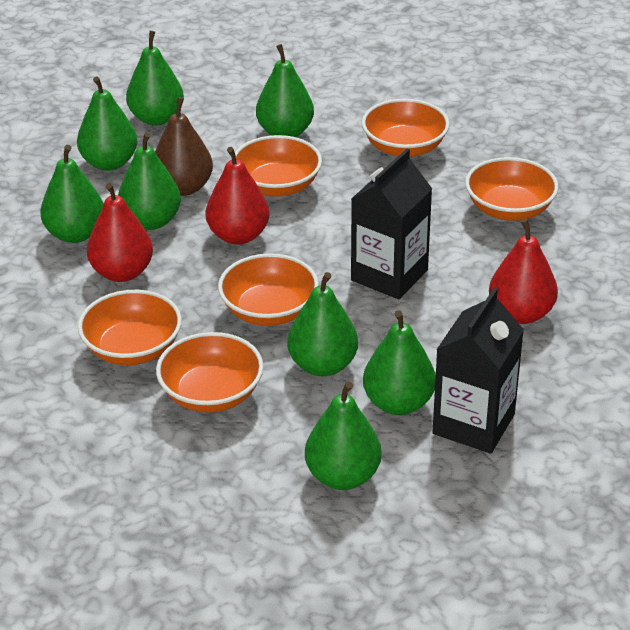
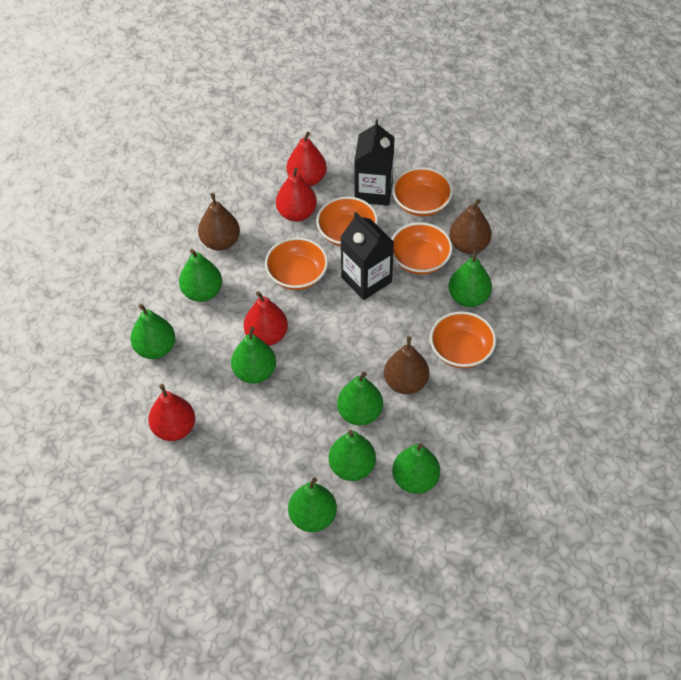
brown pear: [155,97,213,196] = 1 -> [198,193,240,251] [384,336,429,394] [449,199,492,254] = 3
orange bowl: [78,290,182,365] [156,332,264,412] [218,253,319,326] [235,135,322,197] [362,99,450,157] [465,157,558,221] = 6 -> [265,237,328,290] [316,197,378,247] [392,167,453,217] [392,222,452,274] [430,311,496,368] = 5
red pear: [87,183,153,282] [206,147,270,245] [489,219,558,324] = 3 -> [148,384,195,441] [244,291,288,346] [276,168,317,221] [287,132,327,186] = 4

